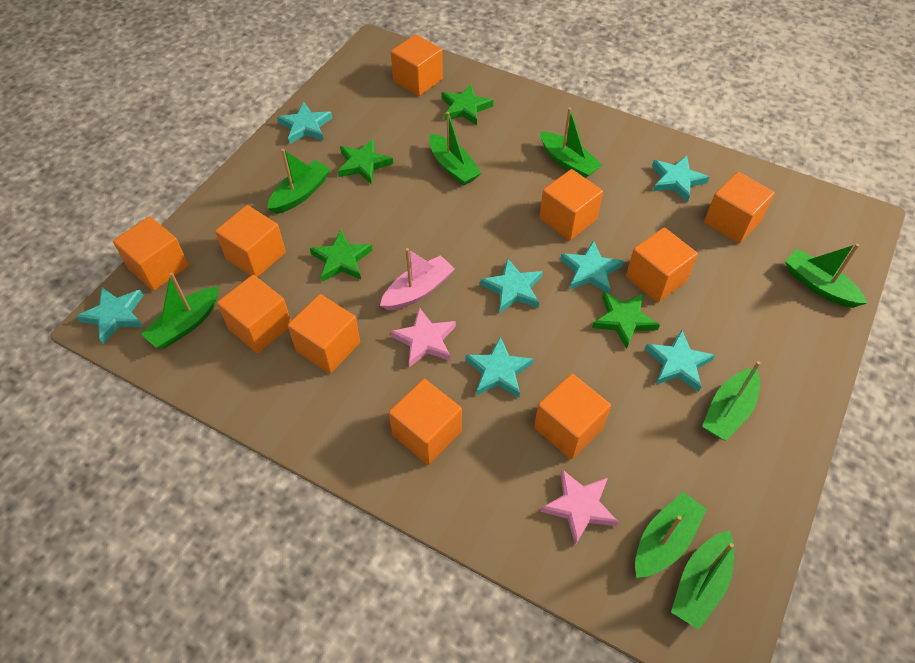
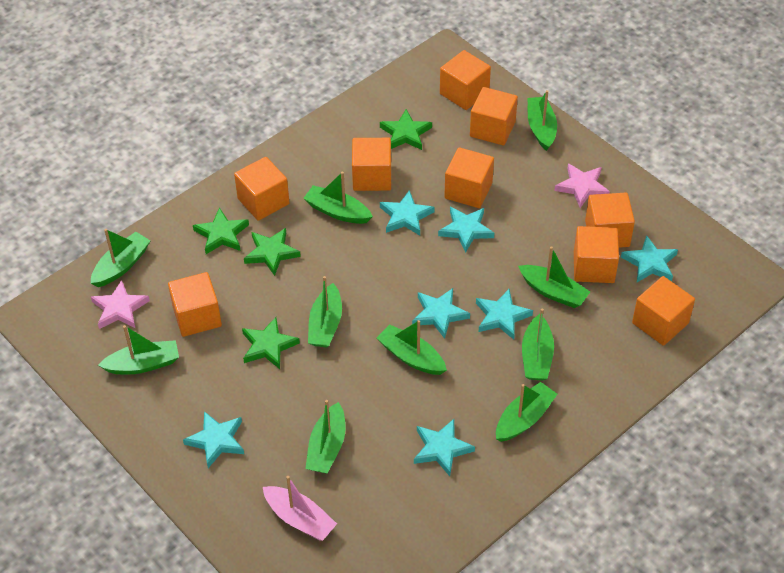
green boat: [141,272,219,348] [267,149,330,214] [429,112,481,186] [540,108,602,178] [635,492,707,578] [671,530,734,630] [702,361,761,441] [785,244,867,308] = 8 -> [91,229,151,287] [98,325,179,374] [303,172,373,224] [305,400,345,473] [308,276,342,348] [377,320,447,375] [496,382,557,442] [518,246,590,308] [522,308,554,381] [528,90,557,151] = 10
orange cube: [113,216,189,291] [215,205,286,277] [217,275,291,353] [288,294,360,374] [389,379,462,465] [391,34,443,96] [534,374,611,459] [539,169,603,240] [626,227,698,303] [704,172,775,243] = 10 -> [168,272,222,337] [234,157,290,221] [352,138,391,191] [440,50,491,110] [444,147,494,208] [470,87,518,145] [574,226,619,283] [585,192,635,248] [632,276,695,346] = 9

